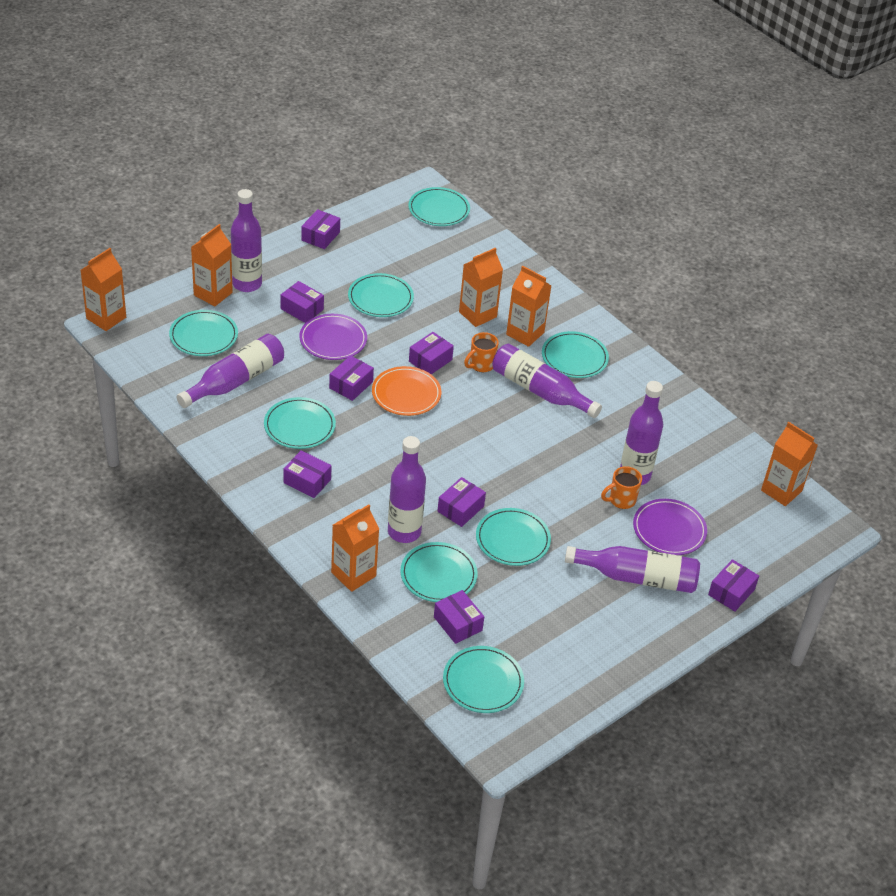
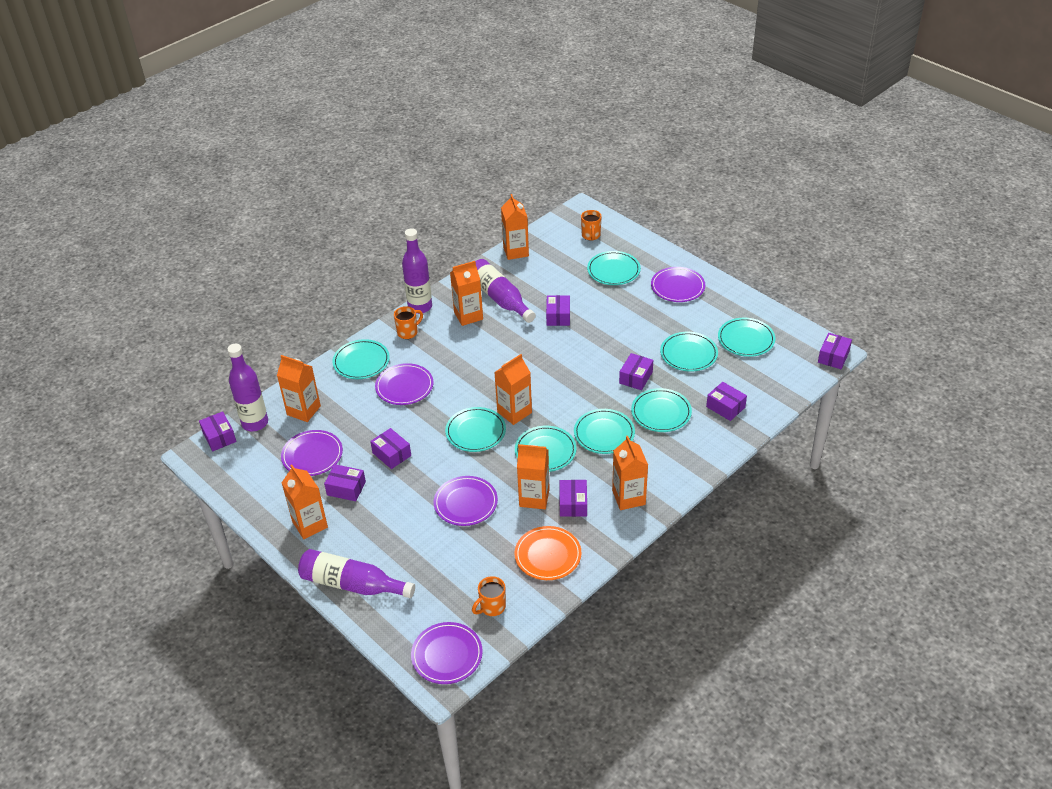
orange carton: [81,248,126,331] [191,224,233,306] [331,504,379,592] [459,248,503,327] [506,266,552,347] [761,422,818,506] = 6 -> [277,355,321,422] [282,465,328,539] [450,261,483,326] [494,354,532,425] [501,194,529,260] [517,444,549,509] [612,436,648,510] = 7
orange mug: [464,332,499,372] [601,466,642,509] = 2 -> [394,306,423,339] [472,576,506,616] [581,210,601,241] = 3
purple bottle: [177,334,284,408] [231,189,262,292] [388,436,426,543] [492,344,602,418] [565,546,700,593] [620,381,663,485] = 6 -> [227,344,268,431] [298,549,415,598] [402,228,432,314] [476,259,536,323] = 4
purple plate: [299,314,367,360] [633,499,707,555] = 2 -> [281,430,343,476] [375,363,433,405] [411,622,483,684] [434,476,498,526] [651,267,705,302] = 5

